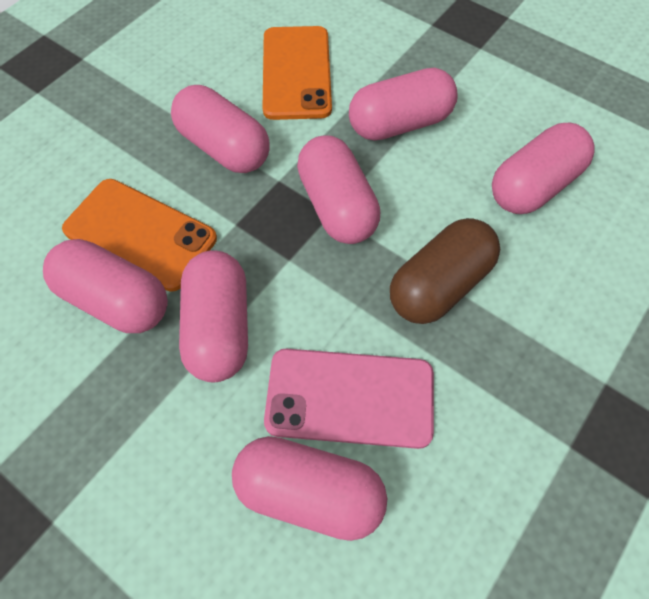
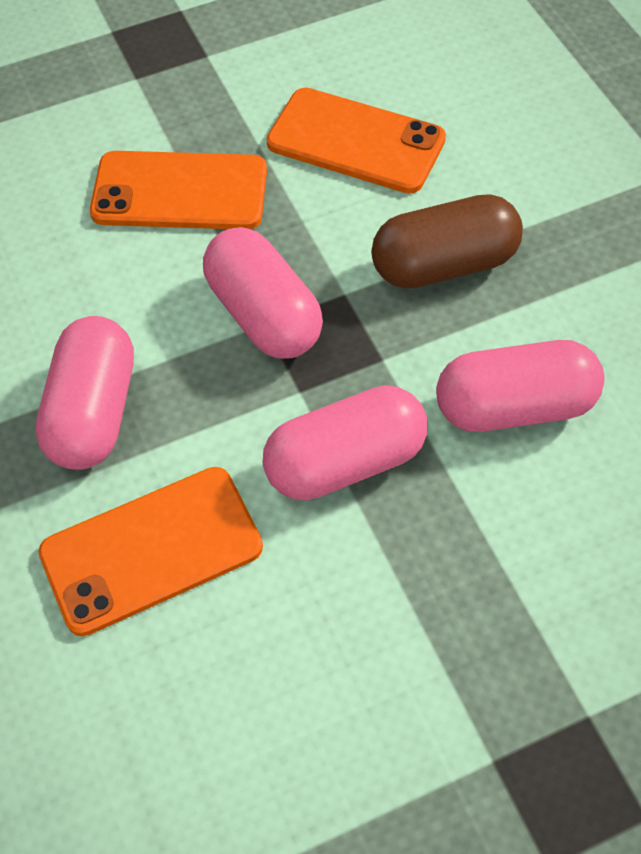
orange phone: [62,179,217,292] [262,26,332,120] = 2 -> [38,467,263,636] [90,151,267,229] [266,88,446,194] = 3
pink capsule: [43,239,168,333] [171,85,269,173] [179,251,248,382] [232,436,387,541] [297,135,380,244] [349,68,457,140] [492,123,595,214] = 7 -> [35,316,134,470] [203,227,323,359] [263,385,427,500] [436,340,604,432] = 4
pink phone: [264,349,434,449] = 1 -> none = 0

